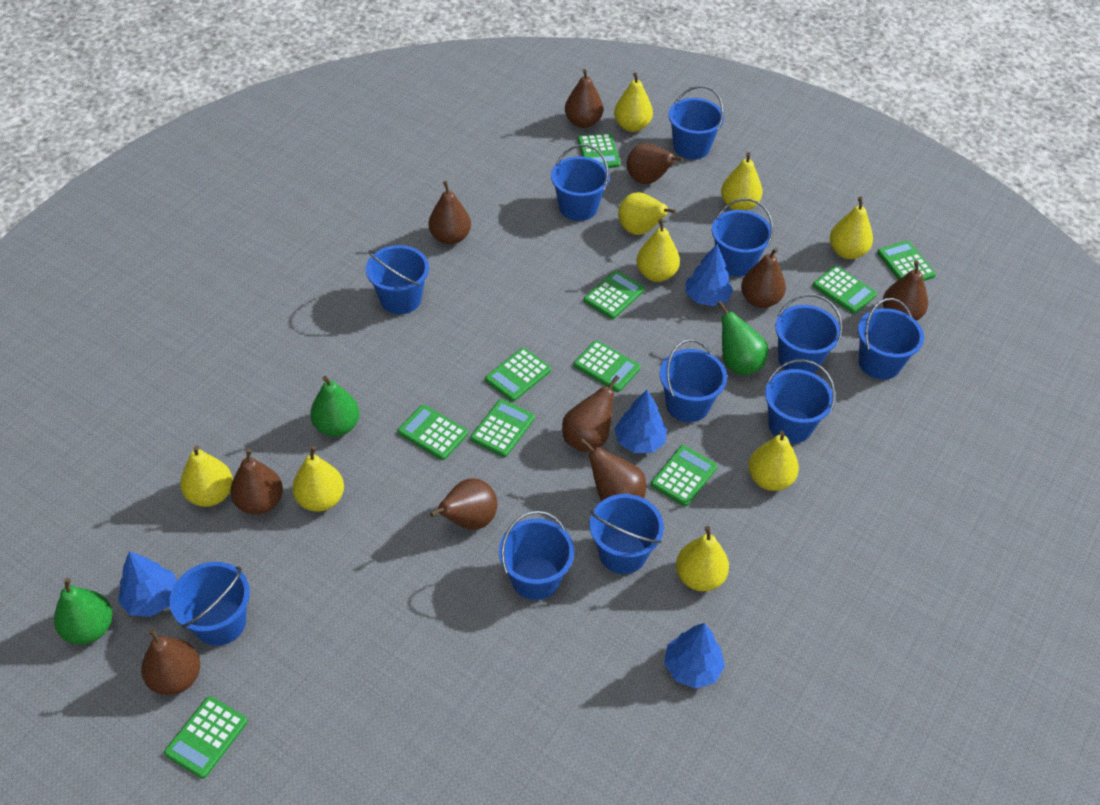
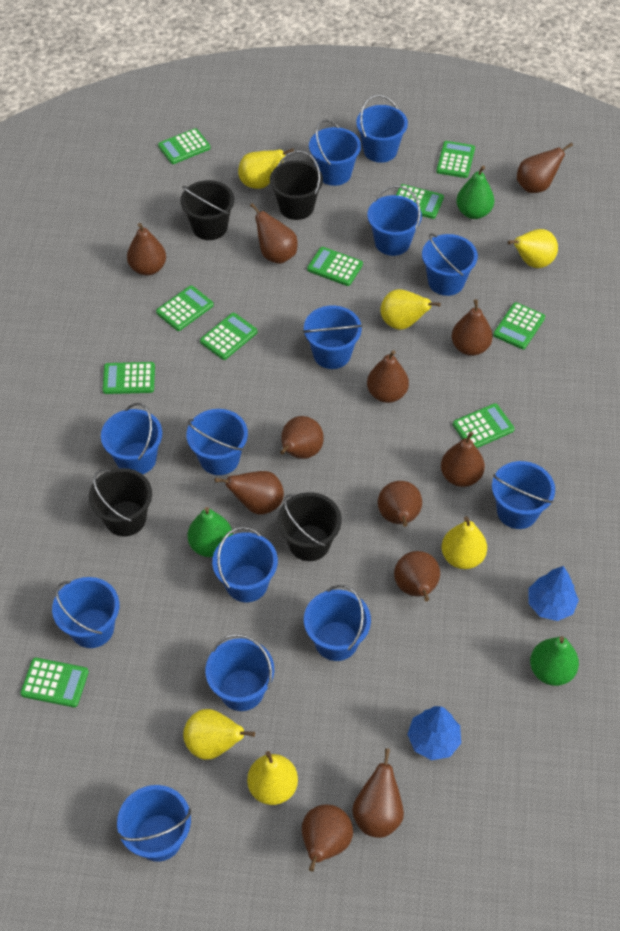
black bucket: none = 0 -> [89,468,152,537] [180,180,234,240] [270,151,323,220] [278,492,342,561] = 4
blue bucket: [170,562,250,646] [366,245,429,314] [499,511,574,600] [551,144,610,221] [590,494,664,574] [660,339,727,422] [668,86,724,160] [712,198,773,277] [765,360,835,443] [775,294,843,373] [858,298,924,379] = 11 -> [52,577,119,648] [101,403,162,474] [117,785,191,862] [186,409,248,475] [205,634,274,711] [212,527,278,602] [303,305,362,369] [304,585,371,661] [309,119,361,186] [356,95,408,163] [367,186,422,256] [422,233,478,296] [492,461,555,529] = 13
blue tree: [118,551,177,617] [614,390,667,453] [664,623,725,689] [686,244,733,306] = 4 -> [407,706,461,760] [528,566,579,621] = 2
brown pear: [141,629,200,695] [230,449,283,515] [429,181,471,245] [430,478,498,530] [562,375,619,452] [565,69,603,128] [580,439,646,501] [627,143,683,184] [741,248,786,308] [883,261,928,321] = 10 -> [127,223,166,275] [215,471,284,515] [250,203,298,264] [280,416,324,459] [302,804,353,871] [352,748,404,838] [367,350,409,403] [378,481,422,527] [394,551,440,601] [441,431,485,487] [451,299,493,356] [517,142,573,193] = 12
yellow pear: [180,445,233,507] [292,446,344,512] [614,72,653,132] [618,192,676,235] [636,218,680,282] [676,526,729,591] [721,152,762,211] [748,431,799,491] [830,197,873,259] = 9 -> [183,709,255,760] [238,148,294,189] [247,751,298,805] [380,289,441,330] [441,516,487,569] [508,229,558,268] = 6

